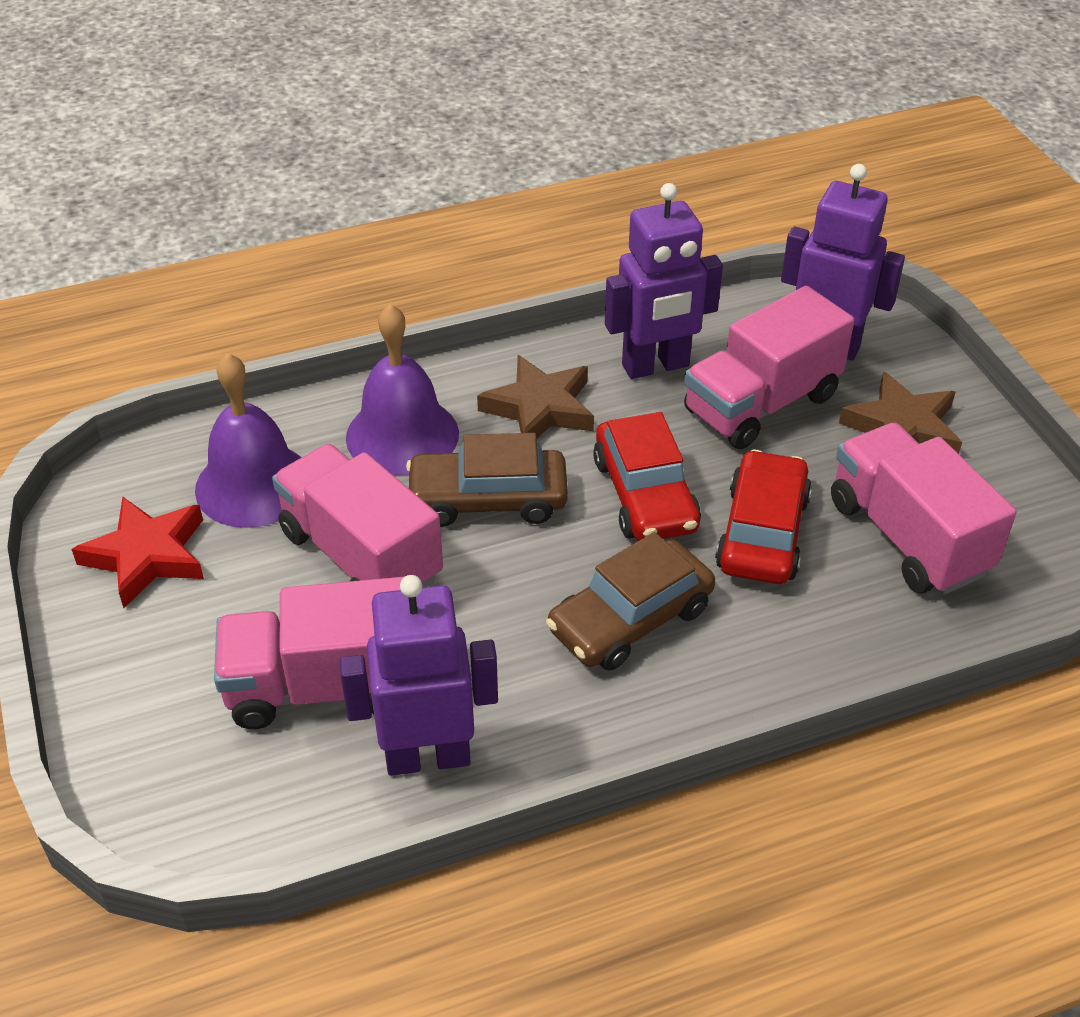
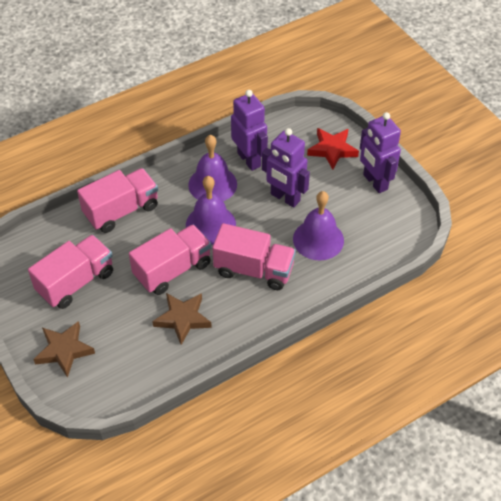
brown car: [406,433,568,527] [546,532,715,671] = 2 -> none = 0
purple bell: [195,353,302,528] [346,304,459,475] = 2 -> [186,176,236,245] [188,135,237,201] [293,191,344,260] = 3
red car: [593,412,701,541] [715,450,812,584] = 2 -> none = 0

